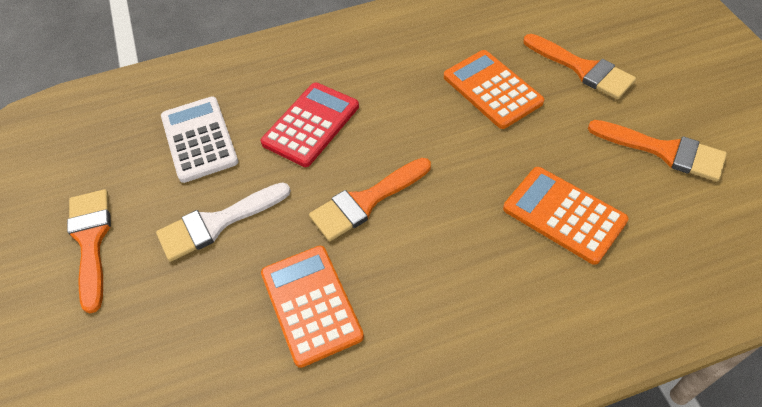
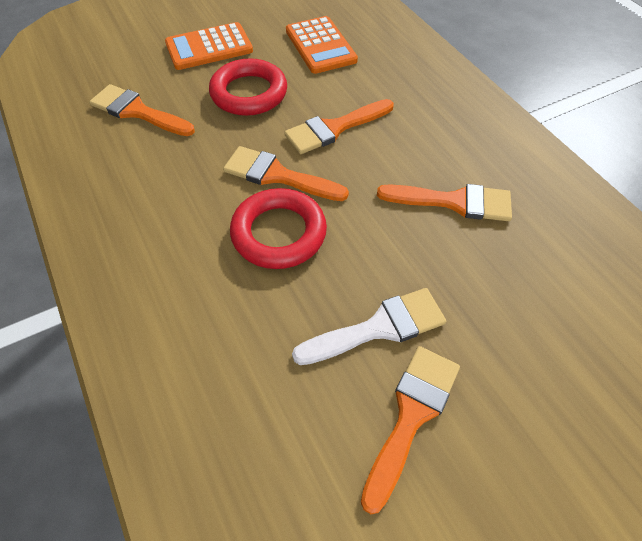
orange brush: [67,189,111,314] [309,158,431,242] [524,34,636,99] [588,120,727,182] = 4 -> [89,84,195,136] [223,146,349,201] [284,99,394,154] [361,346,460,514] [377,184,512,221] = 5
orange calculator: [261,246,364,368] [444,50,544,129] [503,167,628,265] = 3 -> [165,22,253,70] [286,16,358,74] = 2
red calculator: [261,83,359,167] = 1 -> none = 0
red ring: none = 0 -> [209,58,287,116] [230,188,327,269] = 2
white calculator: [161,96,238,183] = 1 -> none = 0

